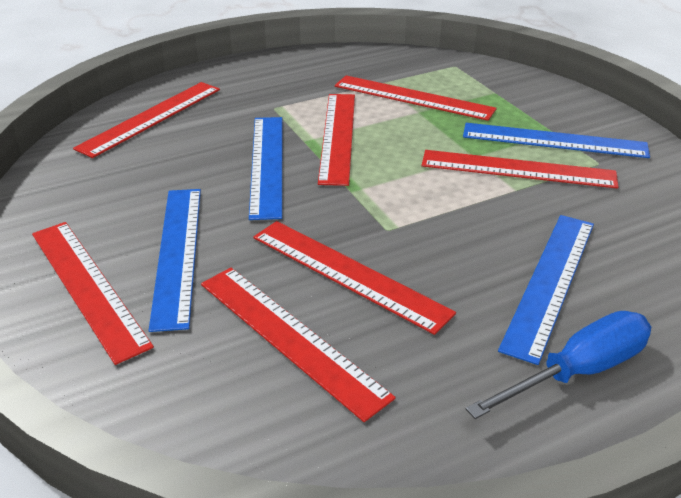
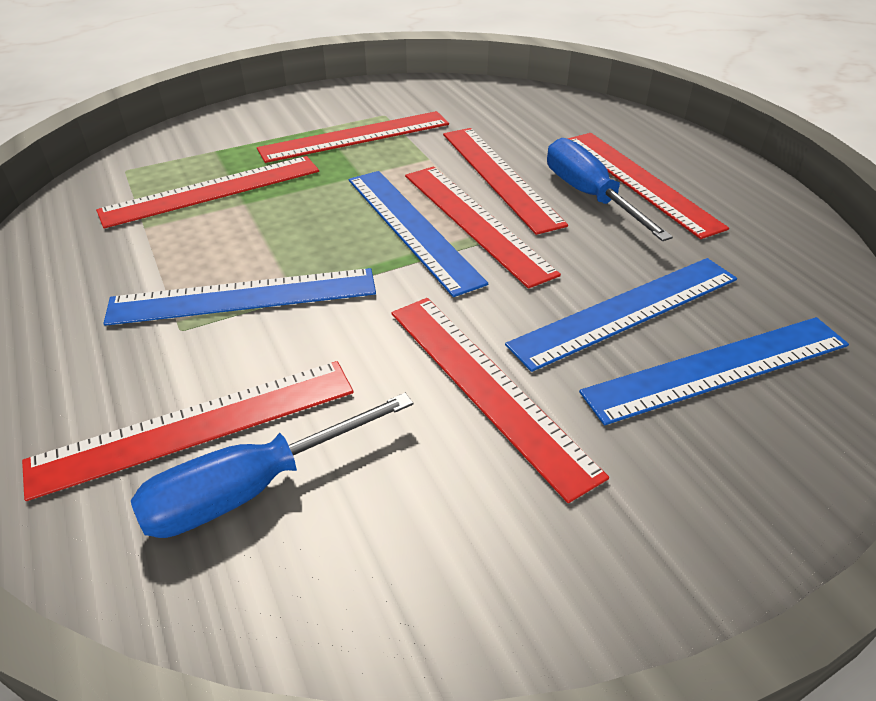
blue screwdriver: [466,311,651,419] = 1 -> [131,393,413,538] [547,138,673,241] = 2

